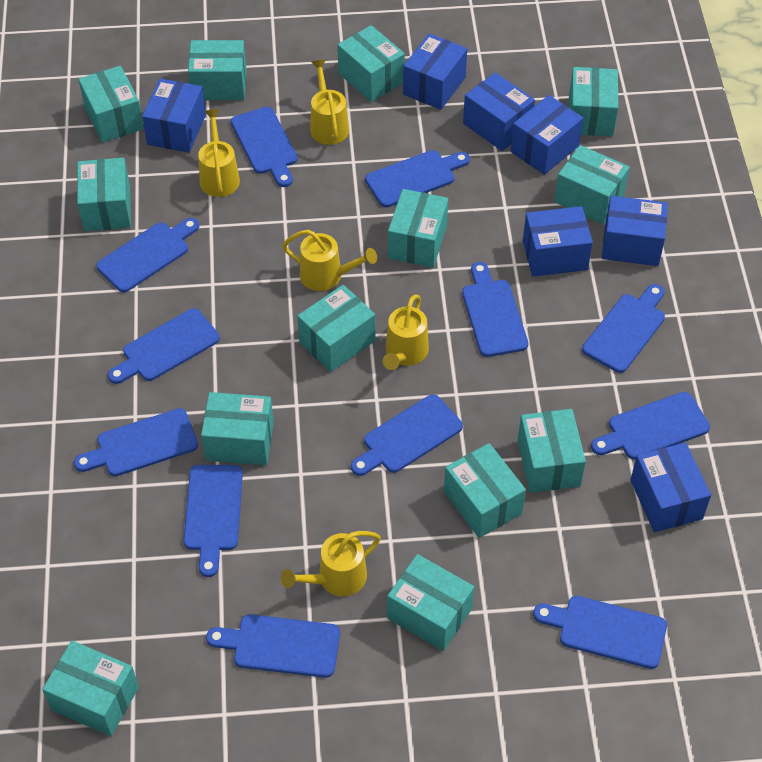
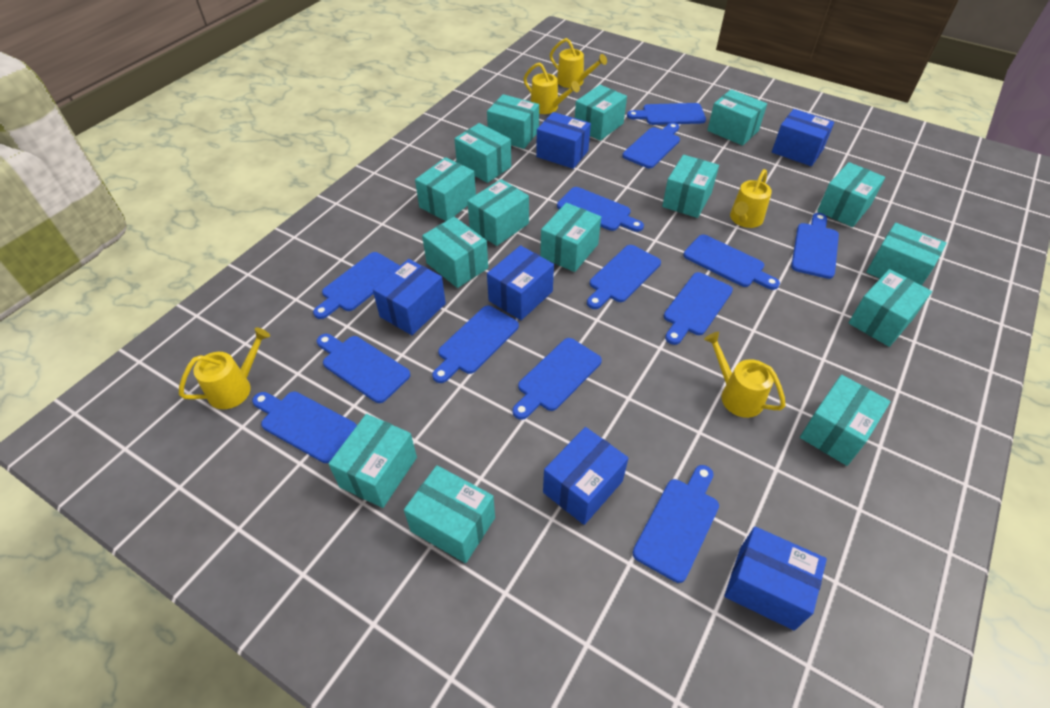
blue box: [142,78,206,153] [403,33,467,110] [463,73,535,151] [511,95,583,175] [523,206,593,276] [602,196,668,266] [631,443,711,532] = 7 -> [373,259,446,335] [487,245,554,320] [536,112,591,169] [543,427,628,525] [724,526,827,631] [772,109,834,166] = 6
blue cutting board: [74,408,198,476] [96,218,199,292] [108,308,220,384] [183,465,243,577] [206,614,340,678] [231,107,298,187] [351,394,463,476] [365,150,470,207] [462,262,528,357] [533,596,667,669] [582,284,665,373] [591,392,710,459] = 12 -> [252,392,357,463] [313,252,400,319] [317,334,410,403] [432,306,519,383] [512,338,602,420] [557,187,644,232] [587,245,661,309] [622,123,680,168] [627,103,706,125] [632,465,719,583] [664,272,733,345] [683,235,780,290] [791,213,839,279] = 13
turquoise box: [42,641,139,736] [77,158,131,231] [79,66,144,143] [188,40,247,100] [201,392,274,465] [297,285,376,372] [337,25,405,102] [387,554,474,651] [388,189,448,268] [444,443,526,538] [518,409,586,493] [554,145,630,224] [569,67,618,136] = 13 -> [328,414,417,508] [404,465,495,563] [415,157,476,221] [422,217,488,288] [454,123,511,183] [467,179,529,246] [487,94,539,149] [540,203,601,272] [575,85,627,141] [662,155,719,218] [707,89,767,146] [800,375,891,466] [817,162,885,227] [849,269,932,347] [866,223,947,286] = 15

